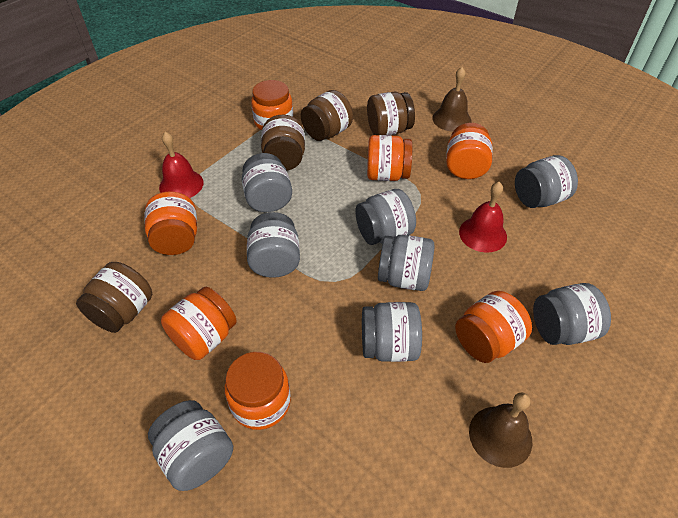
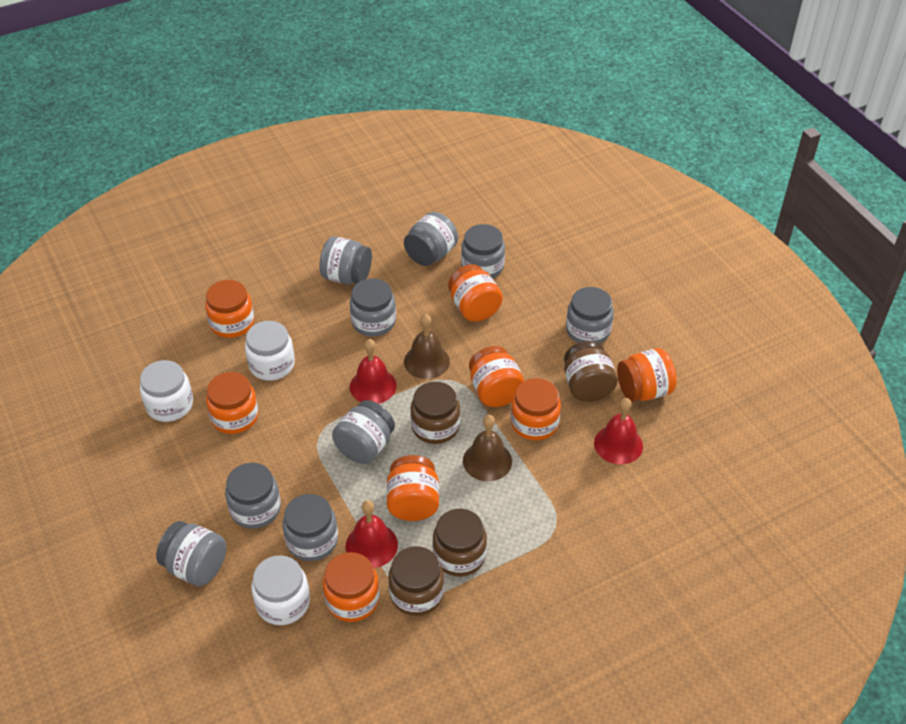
grey jar: [148,400,233,491] [242,153,292,212] [247,212,300,278] [355,189,416,245] [362,302,422,362] [378,235,435,291] [515,155,578,208] [533,283,611,345] = 8 -> [156,521,226,586] [225,463,281,529] [282,494,338,561] [319,236,372,285] [332,400,395,464] [350,278,396,337] [404,212,458,266] [461,224,505,278] [566,287,614,343] = 9
orange jar: [144,192,197,255] [161,287,237,360] [225,352,291,430] [251,80,293,130] [367,135,412,181] [446,123,493,179] [455,291,532,363] = 7 -> [205,280,254,338] [206,372,259,434] [323,552,380,622] [386,455,439,521] [448,264,503,322] [469,346,524,407] [511,378,561,441] [617,348,677,402] = 8
red bell: [159,132,204,198] [459,182,507,253] = 2 -> [346,500,398,568] [350,339,397,404] [594,398,643,464] = 3
white jar: none = 0 -> [140,360,193,422] [245,321,295,381] [251,555,310,625] = 3

